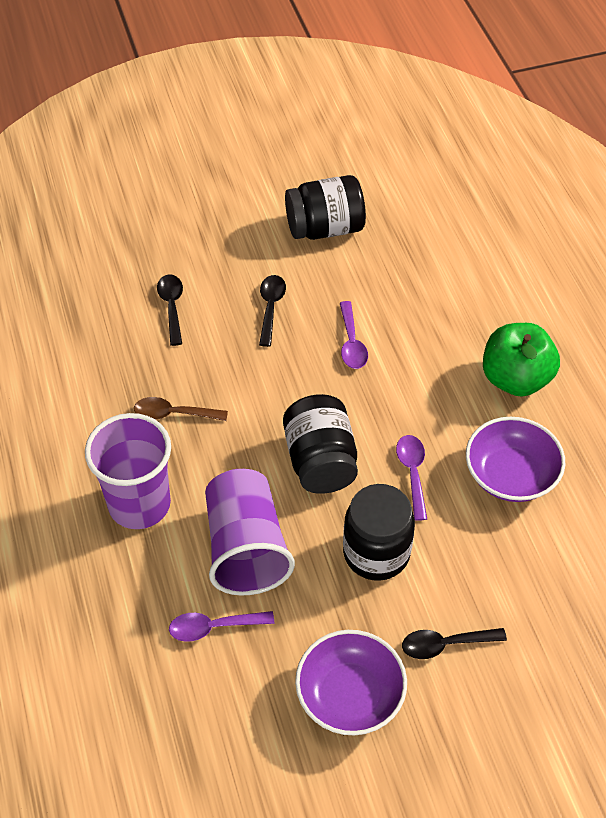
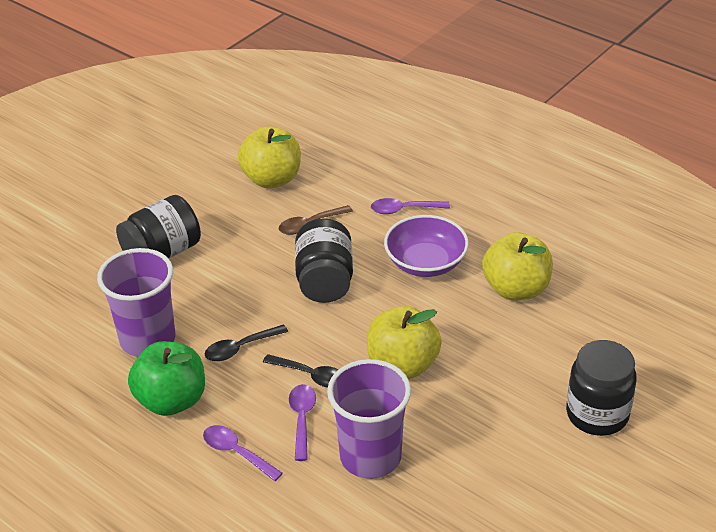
black spoon: [157,274,183,346] [259,275,286,347] [402,628,507,659] = 3 -> [205,324,288,361] [263,354,339,388] = 2
purple bowl: [295,630,407,735] [466,417,565,502] = 2 -> [384,215,469,277] = 1
yellow apple: none = 0 -> [238,126,301,188] [367,306,442,379] [482,232,553,300] = 3

